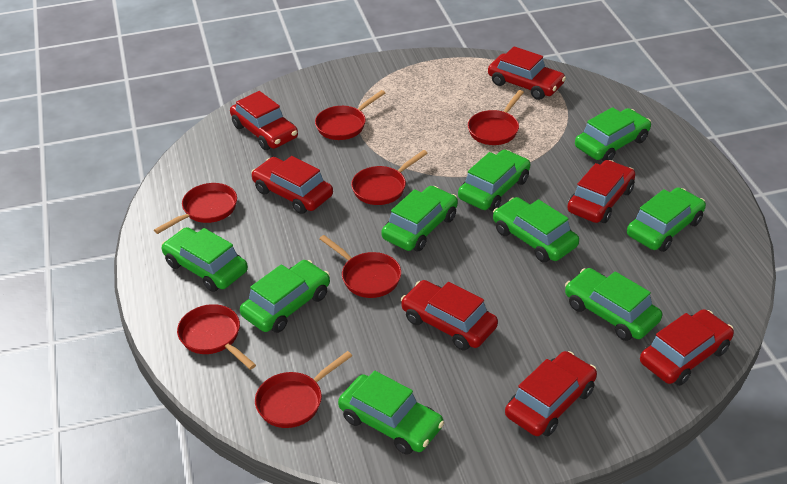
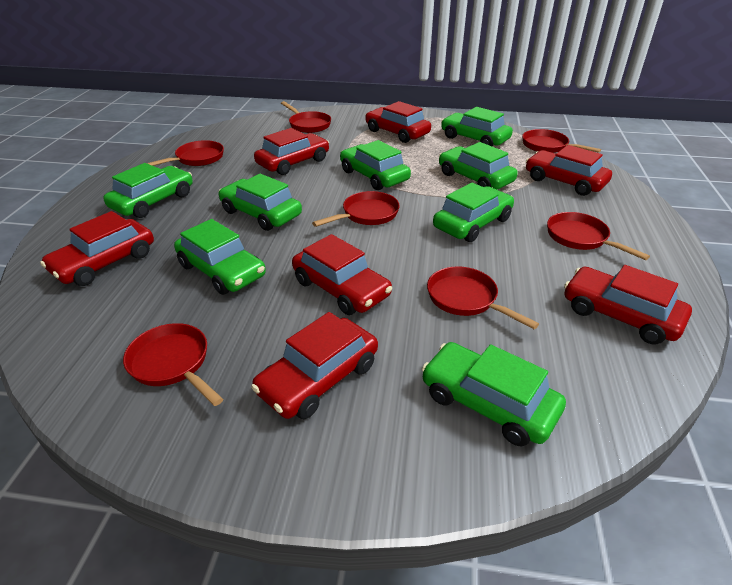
green car: [161,227,248,292] [240,260,330,333] [338,371,444,455] [381,186,458,251] [458,150,530,211] [493,197,579,263] [565,268,662,341] [575,107,651,161] [627,187,706,252] = 9 -> [104,163,193,218] [174,219,266,295] [219,174,302,231] [340,140,411,190] [422,342,566,447] [433,182,514,242] [439,142,518,190] [441,107,513,147] = 8

